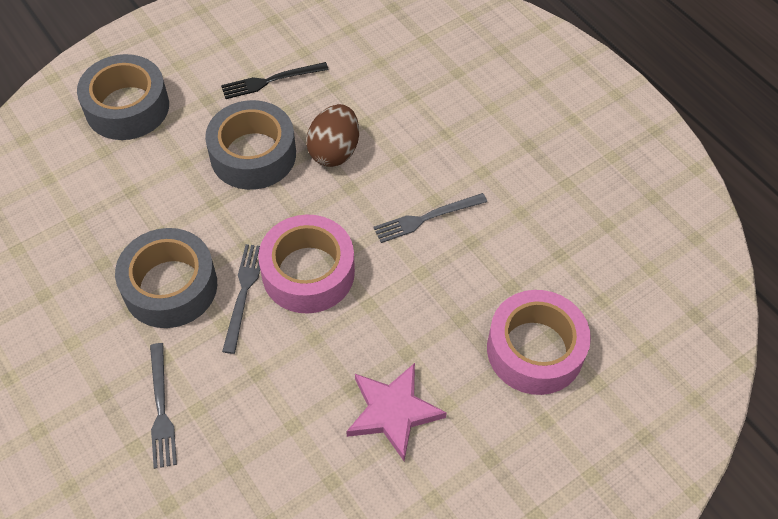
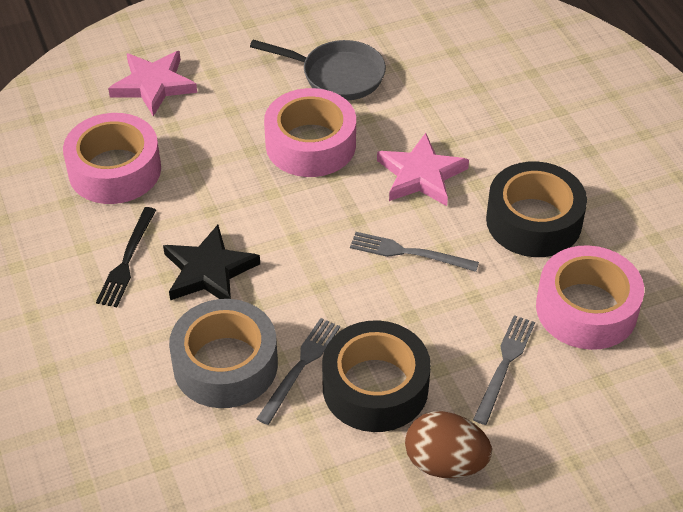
black star: none = 0 -> [163,225,260,300] = 1
black tape: none = 0 -> [322,320,431,432] [486,161,587,257] = 2
grey pan: none = 0 -> [250,40,386,100] = 1
grey tape: [77,54,169,140] [115,228,217,328] [205,100,296,190] = 3 -> [169,299,278,408] = 1
pink star: [346,363,447,461] = 1 -> [108,51,197,116] [377,133,469,206] = 2
pink tape: [258,215,355,314] [487,290,591,395] = 2 -> [63,113,161,204] [264,88,356,177] [536,245,644,350] = 3

